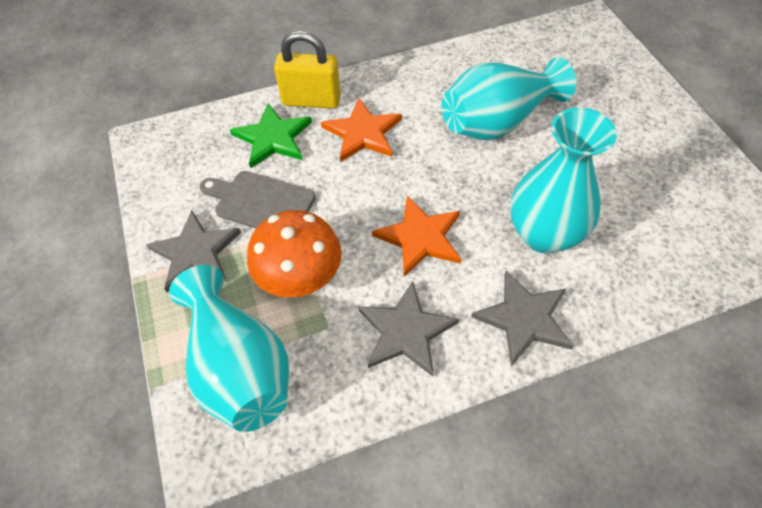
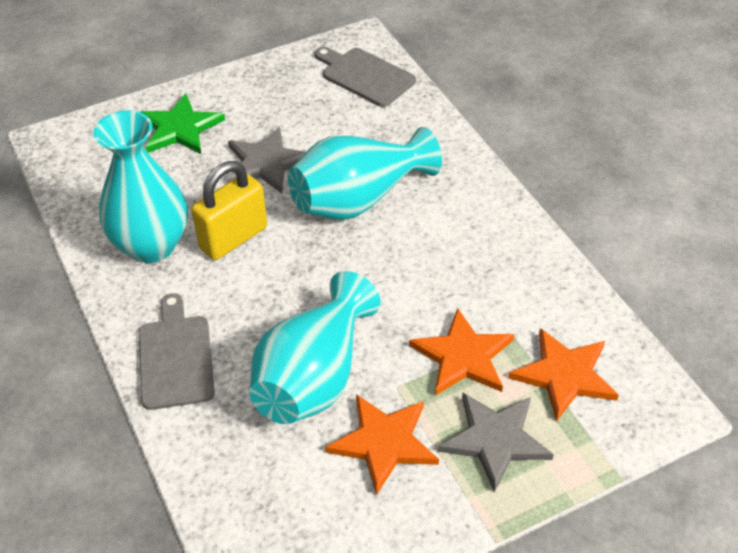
grey cutting board: [200,171,315,228] = 1 -> [139,293,215,410] [315,47,416,107] = 2
grey star: [146,210,241,293] [358,281,459,376] [471,271,574,366] = 3 -> [227,127,305,193] [438,393,554,492] = 2
orange mushroom: [247,210,341,298] = 1 -> none = 0
orange star: [321,98,402,162] [372,196,461,277] = 2 -> [325,394,439,495] [409,308,514,395] [509,328,619,422] = 3

